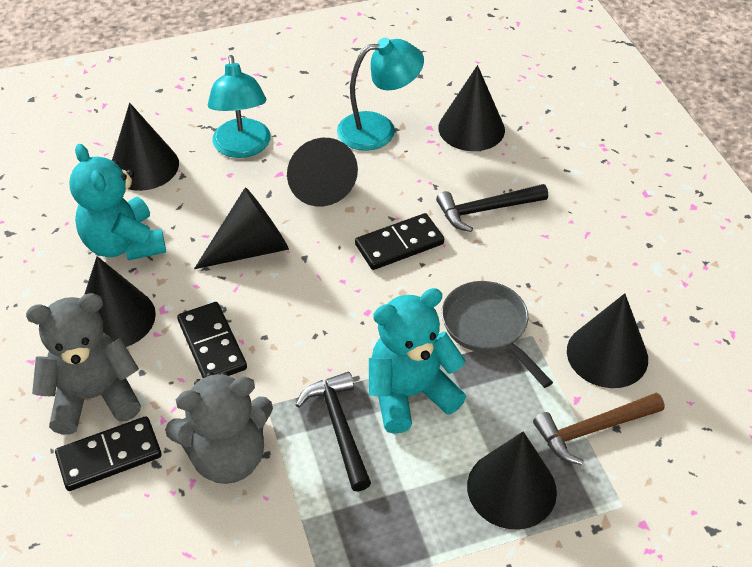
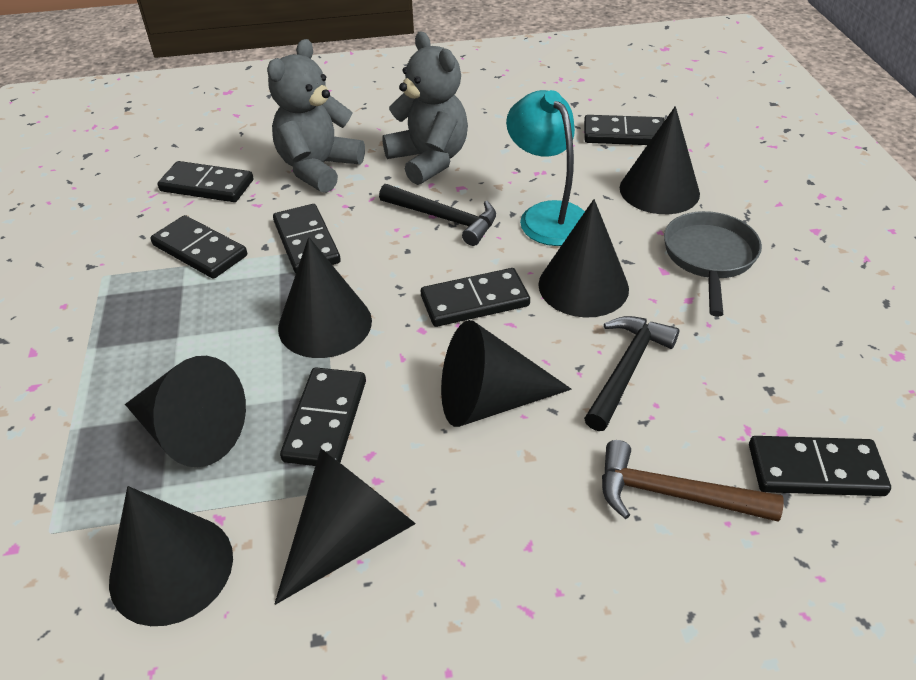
black domino: [55,416,162,491] [177,302,247,378] [355,213,444,270] = 3 -> [150,215,247,279] [157,161,253,202] [273,204,341,273] [280,367,366,466] [421,268,530,327] [584,115,665,145] [749,436,891,496] = 7
turquoise lamp: [208,55,271,158] [337,38,424,151] = 2 -> [506,90,585,246] = 1
turquoise teddy bear: [69,144,166,260] [369,288,466,434] = 2 -> none = 0

